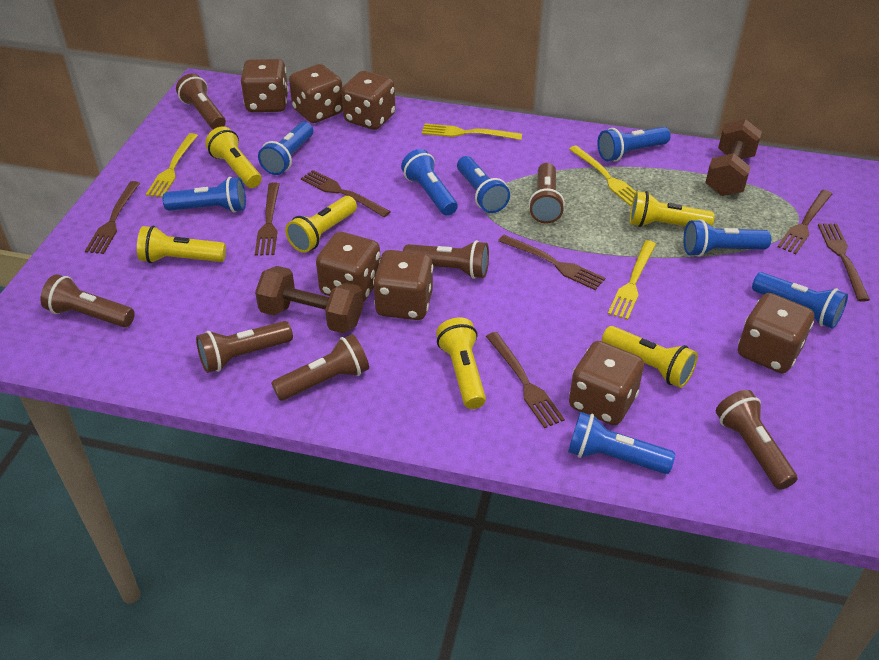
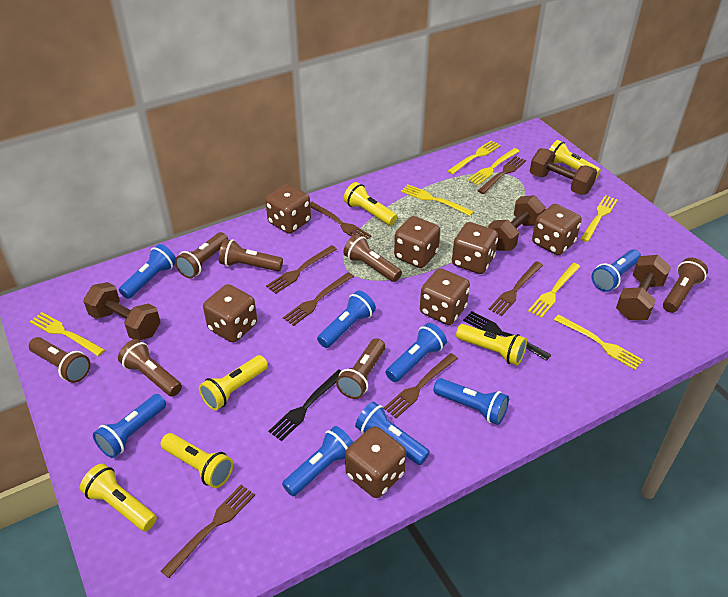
black fork: none = 0 -> [268,369,342,441] [463,311,551,361] = 2
brown dumbbell: [255,266,363,333] [705,119,762,196] = 2 -> [83,282,161,340] [488,195,546,251] [530,148,597,195] [616,255,671,320] = 4
yellow fork: [146,133,198,198] [422,123,522,140] [569,145,636,206] [608,240,656,320] = 4 -> [30,312,105,356] [401,184,474,216] [448,141,501,174] [468,148,519,185] [528,263,581,318] [554,315,643,370] [580,195,618,242] = 7

